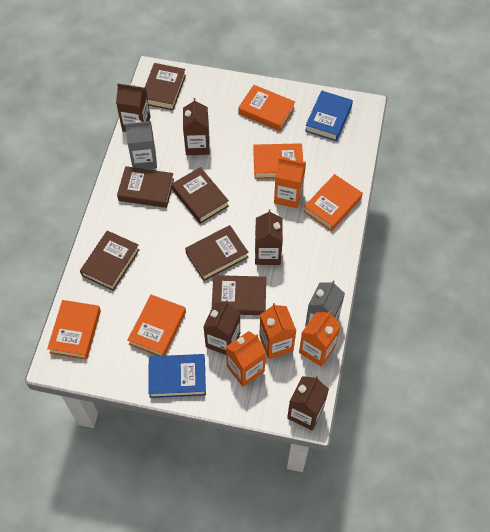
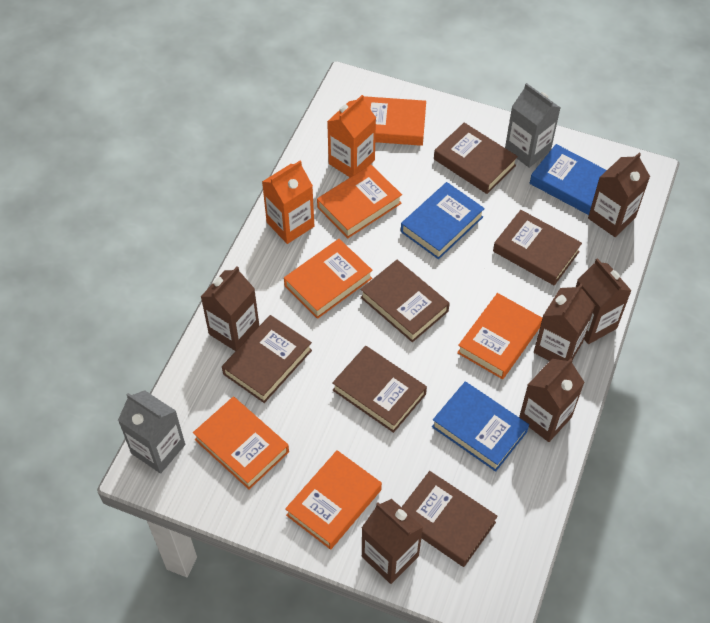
blue book: [148,354,206,398] [305,90,353,141] = 2 -> [401,182,485,259] [432,382,529,472] [530,144,607,215] = 3
brown carton: [116,83,150,132] [183,98,210,155] [203,300,240,355] [255,210,283,265] [287,376,329,431] = 5 -> [201,267,259,351] [362,499,423,584] [519,358,585,442] [534,284,595,361] [576,258,631,344] [588,153,650,237] = 6
orange book: [47,300,101,360] [128,295,186,356] [238,85,295,131] [253,143,303,179] [304,174,363,231] = 5 -> [193,396,289,489] [284,239,373,319] [285,450,382,550] [317,165,402,238] [364,96,426,146] [457,293,542,379] = 6
orange carton: [226,331,266,387] [259,303,296,359] [274,157,306,208] [299,311,341,367] = 4 -> [262,161,314,244] [327,95,376,177] = 2

